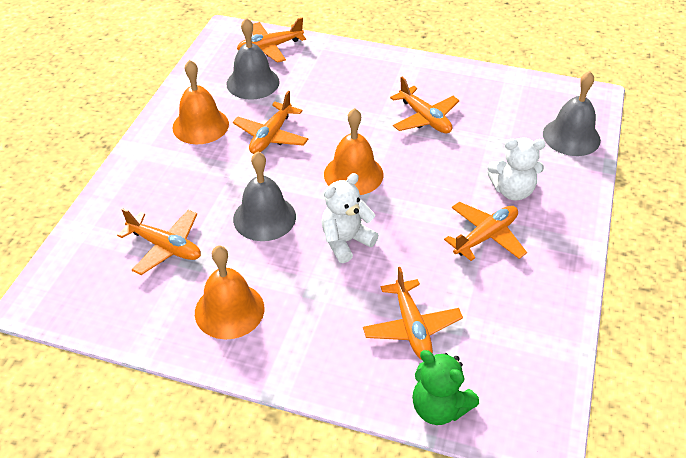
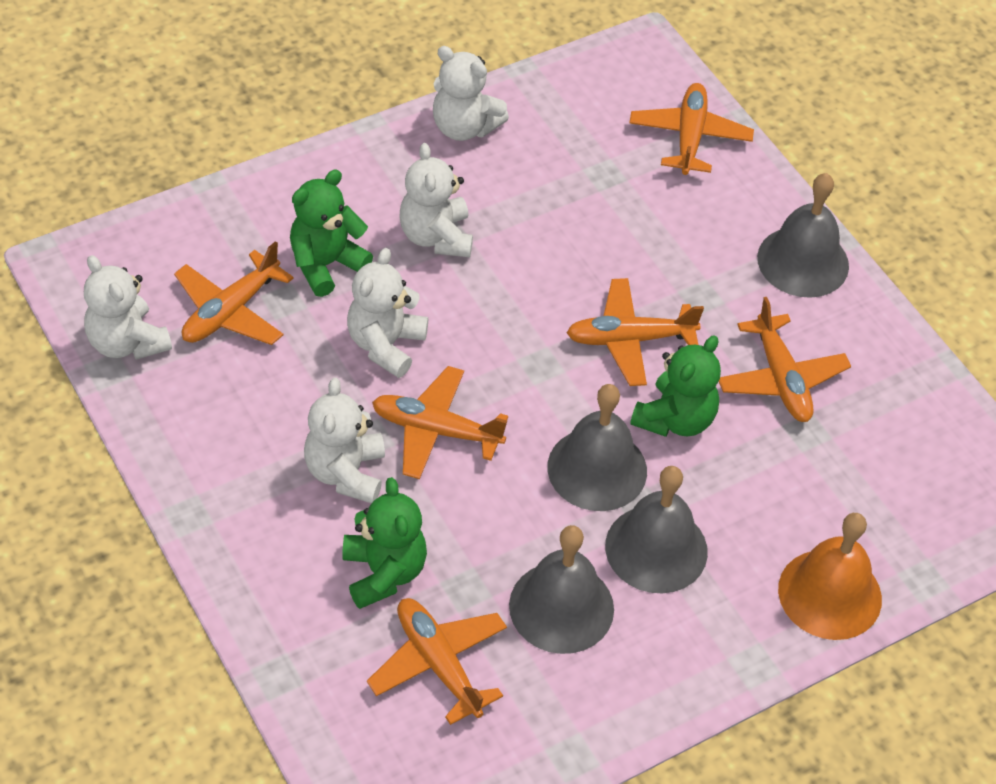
green teddy bear: [412,350,479,425] = 1 -> [290,170,373,297] [342,477,427,609] [630,336,721,437] = 3
grey bell: [226,18,280,100] [233,151,296,241] [543,71,601,156] = 3 -> [509,525,614,654] [547,384,647,511] [605,466,708,593] [757,173,849,298] = 4
orange bell: [173,60,229,144] [195,245,264,339] [324,108,383,195] = 3 -> [778,513,882,640] = 1
white teddy bear: [321,173,379,263] [487,137,546,201] = 2 -> [84,255,172,360] [304,378,385,503] [347,248,428,378] [400,143,473,257] [433,46,509,141] = 5

